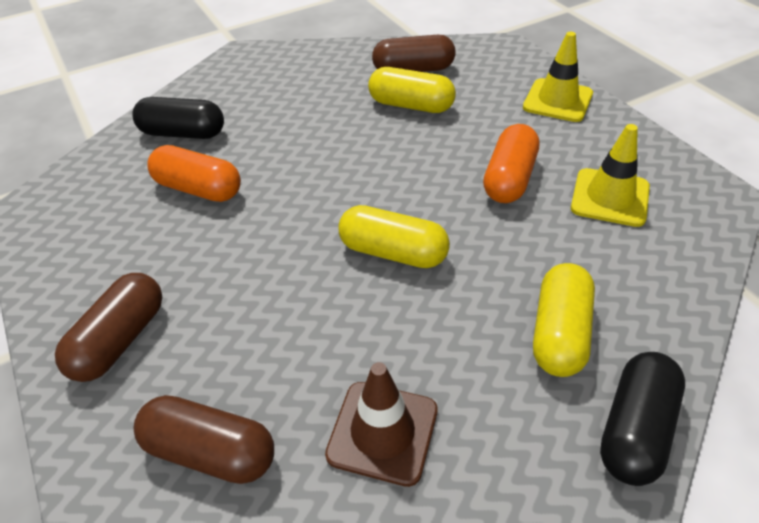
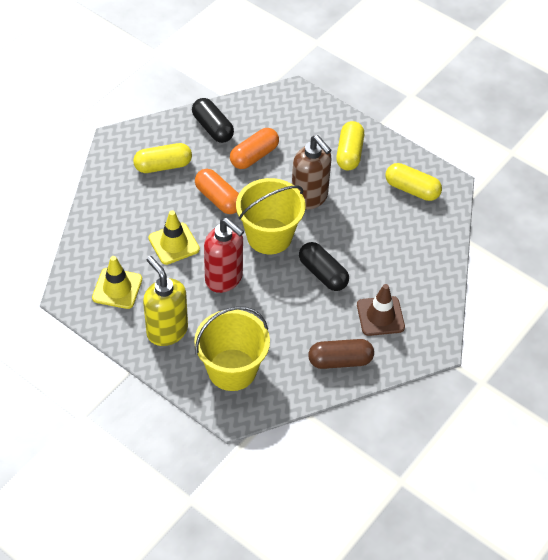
brown capsule: [55,273,162,382] [134,395,274,484] [372,35,456,72] = 3 -> [308,339,374,369] = 1
brown soap dispenser: none = 0 -> [292,135,331,210] = 1
red soap dispenser: none = 0 -> [204,218,244,293] = 1
yellow bucket: none = 0 -> [194,306,270,391] [236,178,306,254] = 2
yellow soap dispenser: none = 0 -> [143,256,188,346] = 1

